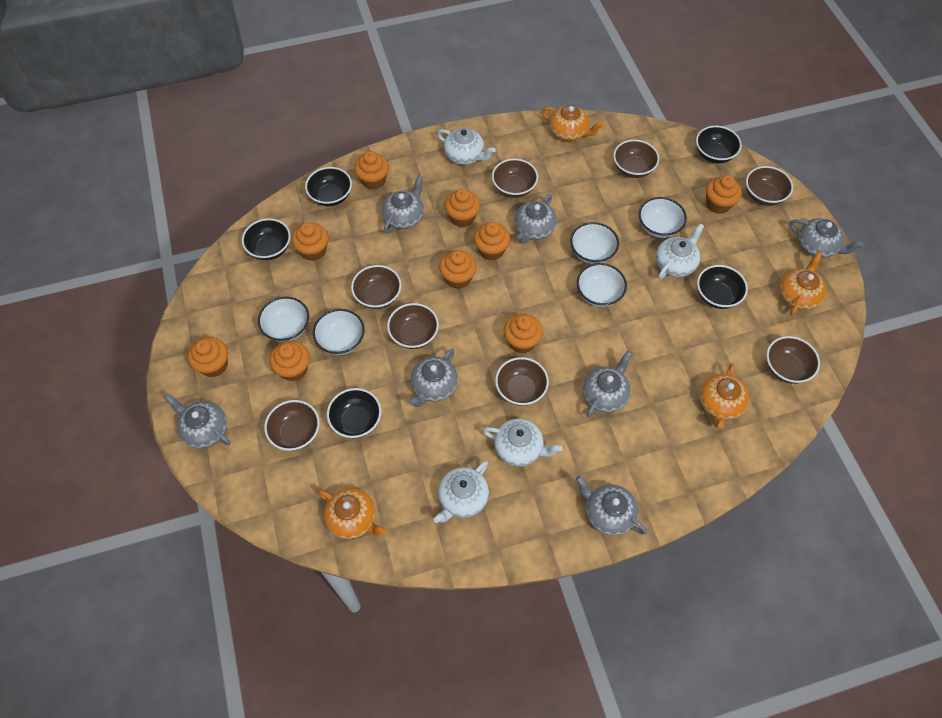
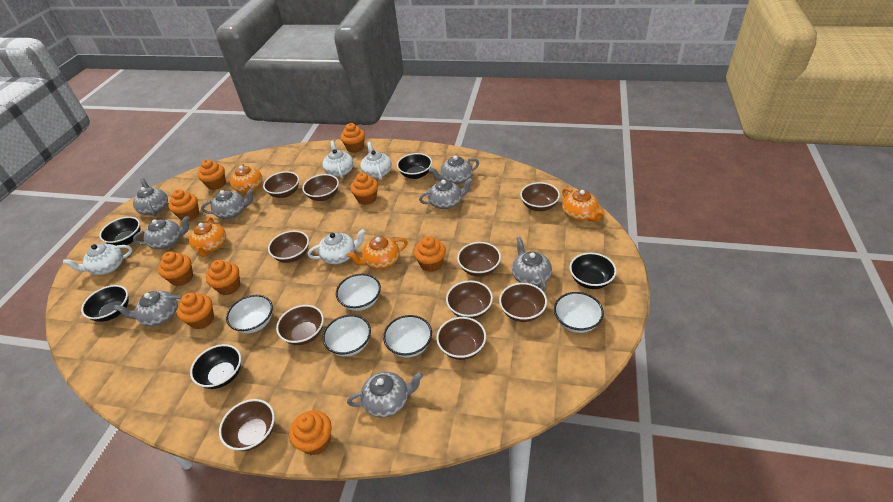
brown bowl: [264,400,320,451] [351,265,401,309] [387,303,439,349] [492,158,538,198] [495,357,549,406] [613,140,659,178] [746,166,793,206] [766,336,820,384] = 8 -> [219,399,275,451] [263,171,299,198] [268,231,309,263] [276,305,324,345] [302,174,339,201] [436,317,486,360] [446,280,493,319] [457,242,501,277] [499,283,547,322] [520,182,560,211] = 10
grey teapot: [165,394,231,448] [382,175,424,233] [409,349,458,407] [514,195,557,244] [576,476,647,536] [583,351,632,418] [790,218,864,258] = 7 -> [114,291,183,326] [133,178,168,216] [133,216,189,249] [201,188,254,219] [347,372,423,418] [419,178,473,209] [429,156,479,184] [512,237,552,291] = 8

